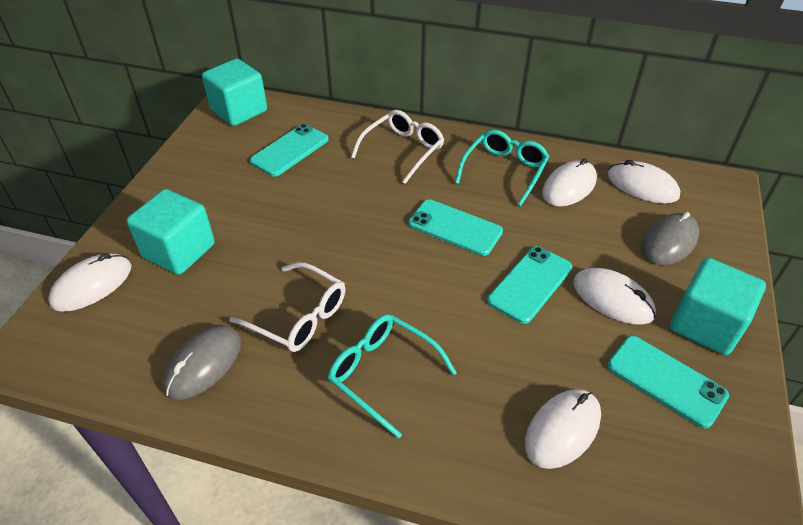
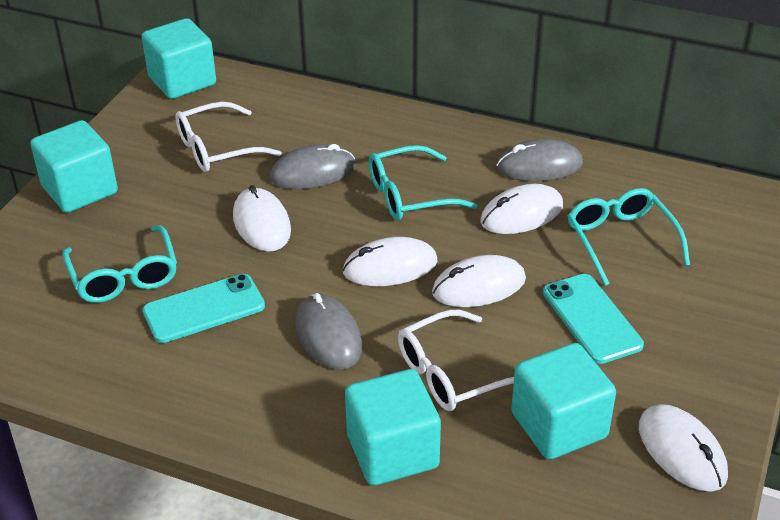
grey mouse: [162,326,241,400] [641,212,699,265] = 2 -> [270,144,355,189] [295,293,362,370] [497,139,583,181] = 3
turquoise cube: [126,189,215,275] [202,59,267,126] [670,258,766,355] = 3 -> [30,120,118,213] [142,18,216,99] [345,369,441,486] [511,343,616,460] = 4
turquoise glasses: [328,314,457,439] [455,130,549,207] = 2 -> [62,225,177,303] [369,145,478,220] [568,188,690,286] = 3
turquoise phone: [250,124,329,177] [409,199,503,256] [487,246,572,324] [608,336,729,429] = 4 -> [143,274,265,343] [543,274,644,364] = 2

